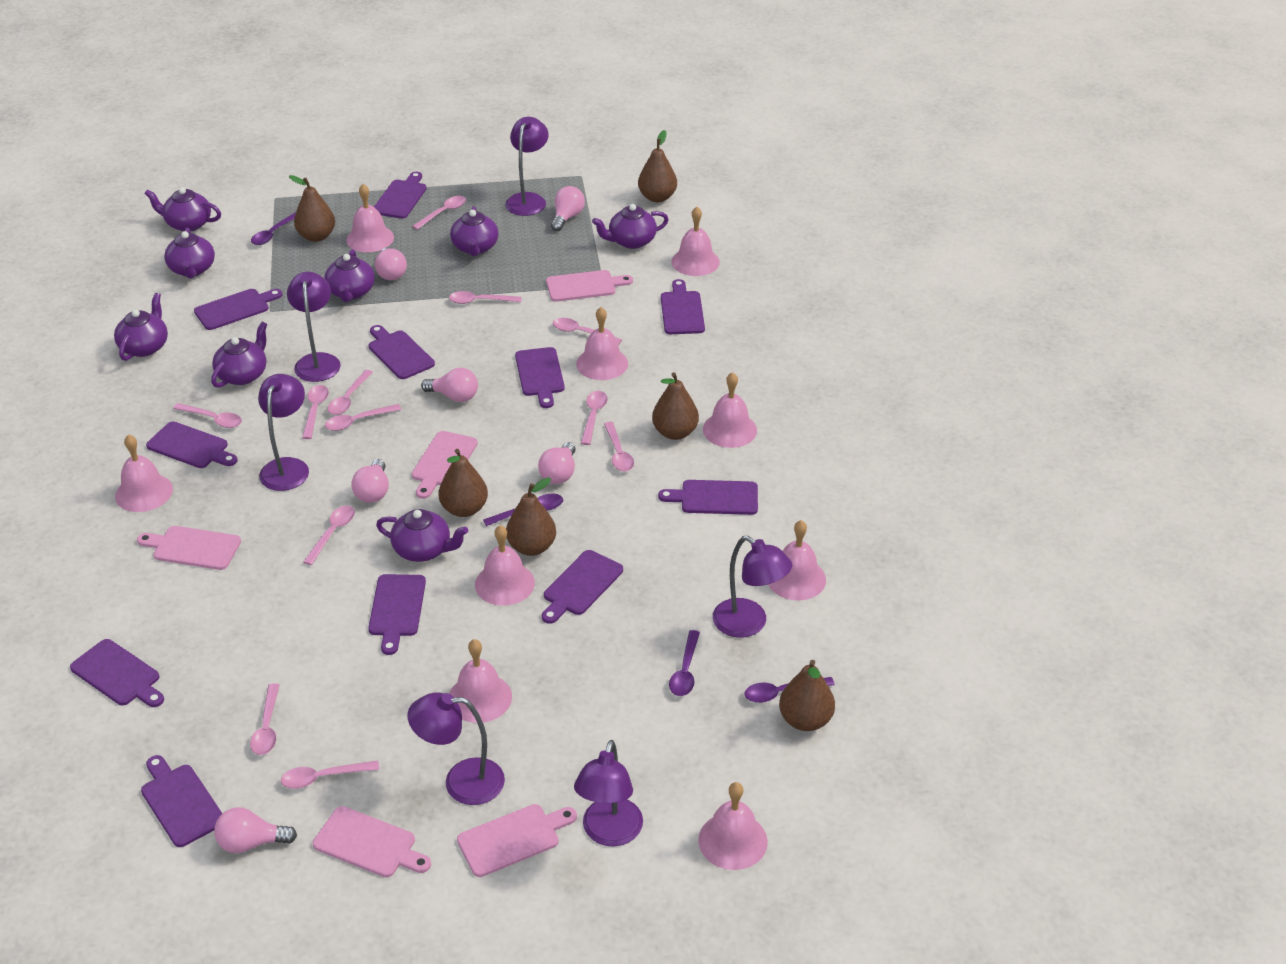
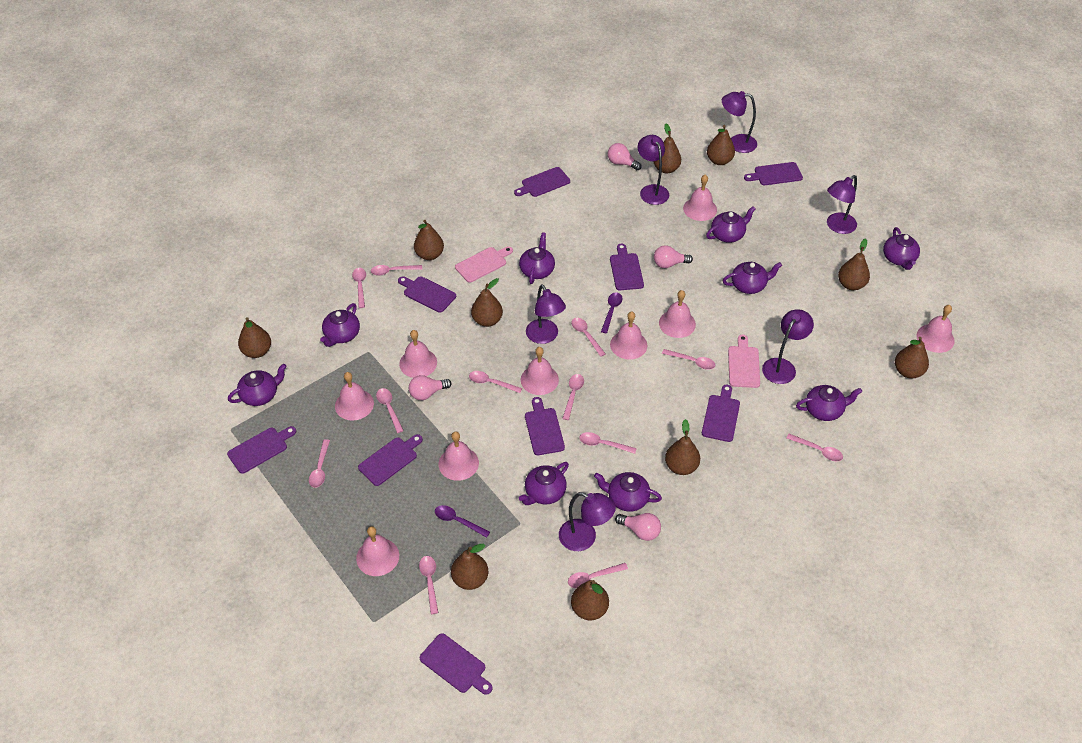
brown pear: [289,175,335,242] [439,449,488,517] [506,477,556,556] [638,130,677,202] [652,372,699,440] [779,660,835,731] = 6 -> [238,317,271,358] [414,220,444,260] [451,544,488,590] [471,278,503,327] [571,580,609,620] [653,124,681,173] [665,419,700,475] [707,125,735,165] [838,238,870,290] [895,337,929,378] = 10
pink cutting board: [137,526,241,570] [313,806,431,877] [412,431,478,499] [457,804,577,877] [546,270,633,302] = 5 -> [455,247,513,283] [728,334,760,388] = 2
pink light bulb: [214,807,297,853] [351,459,389,503] [375,247,407,280] [421,368,478,402] [538,442,576,484] [551,186,585,231] = 6 -> [409,375,452,400] [607,143,642,170] [615,513,661,541] [654,245,693,268] = 4
purple cutting board: [70,639,164,707] [141,755,223,847] [146,421,237,468] [194,289,283,330] [368,325,435,379] [368,574,426,655] [374,172,427,219] [515,347,565,408] [542,550,623,624] [658,480,758,515] [661,279,705,334] = 11 -> [227,426,296,474] [358,434,423,486] [398,276,456,313] [420,633,493,695] [514,167,570,197] [525,397,565,455] [610,244,644,290] [702,385,740,442] [744,162,803,185] = 9
purple spoon: [251,212,296,245] [483,494,563,526] [669,630,700,696] [744,677,835,703] = 4 -> [435,505,490,538] [601,292,622,333] = 2
purple teapot: [114,293,168,361] [144,187,221,232] [164,228,215,279] [211,322,267,388] [324,249,375,302] [376,509,468,562] [450,206,499,256] [592,204,669,249] = 8 -> [228,364,287,406] [320,303,360,347] [519,232,555,284] [519,462,569,505] [594,472,662,512] [706,206,755,243] [723,262,782,294] [796,385,862,421] [883,227,920,270] = 9

